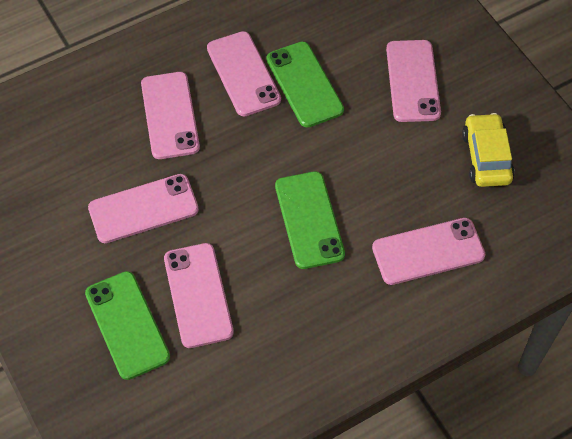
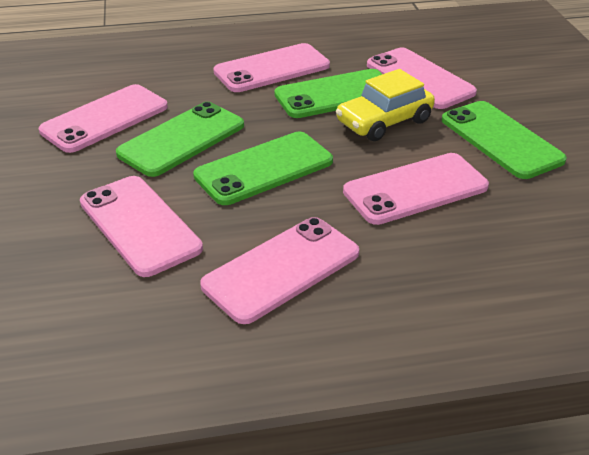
green phone: [85,271,170,380] [266,42,344,128] [275,171,345,269] = 3 -> [116,102,244,177] [193,132,333,205] [275,69,382,118] [442,101,567,179] = 4

